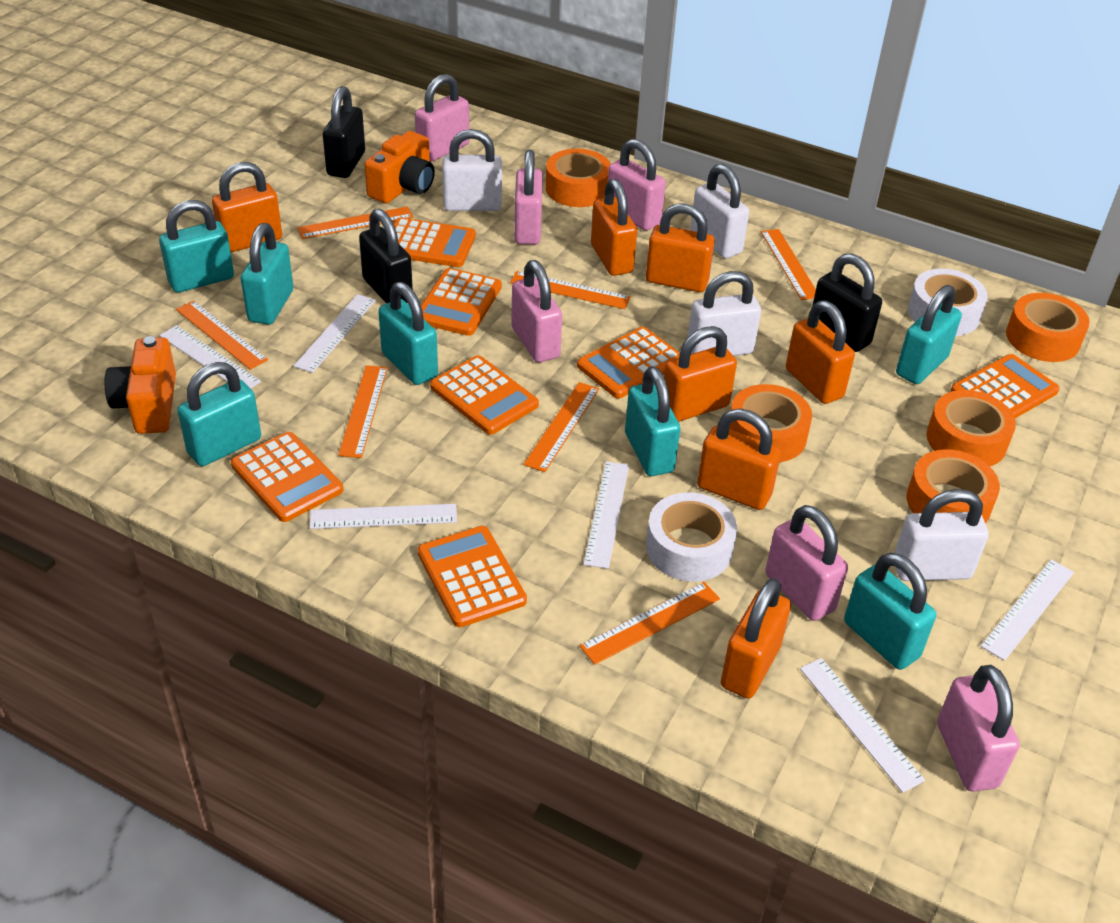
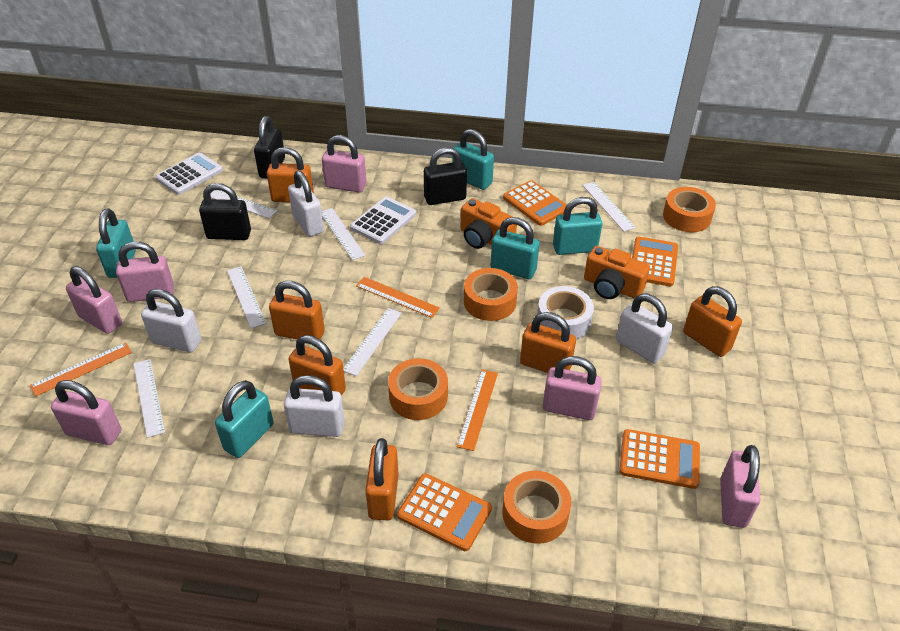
orange calculator: [231,432,343,522] [394,217,476,267] [418,526,527,627] [421,268,502,336] [430,355,539,435] [577,327,680,398] [951,354,1060,418] = 7 -> [397,473,492,551] [503,180,567,226] [619,429,700,489] [632,237,678,286] = 4
orange padlock: [212,162,282,253] [591,179,637,276] [646,204,715,292] [664,326,737,422] [697,409,781,510] [721,578,791,699] [786,301,855,404] = 7 -> [267,147,314,203] [269,281,325,339] [289,335,346,396] [365,438,399,520] [520,312,576,373] [683,286,742,357] = 6
orange ruler: [176,301,268,370] [297,207,413,239] [338,365,388,458] [510,271,631,309] [523,382,599,472] [580,582,720,665] [761,229,816,300] = 7 -> [30,342,132,397] [356,277,440,318] [457,369,498,451] = 3
orange tape: [546,149,611,207] [729,384,812,462] [907,449,1000,524] [927,390,1016,466] [1006,293,1090,362] = 5 -> [388,358,448,420] [464,268,518,321] [502,471,571,544] [663,187,716,232] = 4
turquoise padlock: [159,200,234,293] [177,362,261,466] [241,223,293,325] [378,282,438,385] [625,367,680,476] [844,553,936,670] [896,285,962,384] = 7 -> [96,208,136,278] [215,380,274,458] [453,129,494,190] [491,217,540,279] [553,197,602,255] = 5
white calculator: none = 0 -> [155,153,223,195] [350,197,416,244] = 2
white tape: [646,492,737,582] [908,269,988,336] = 2 -> [537,286,594,339] = 1

